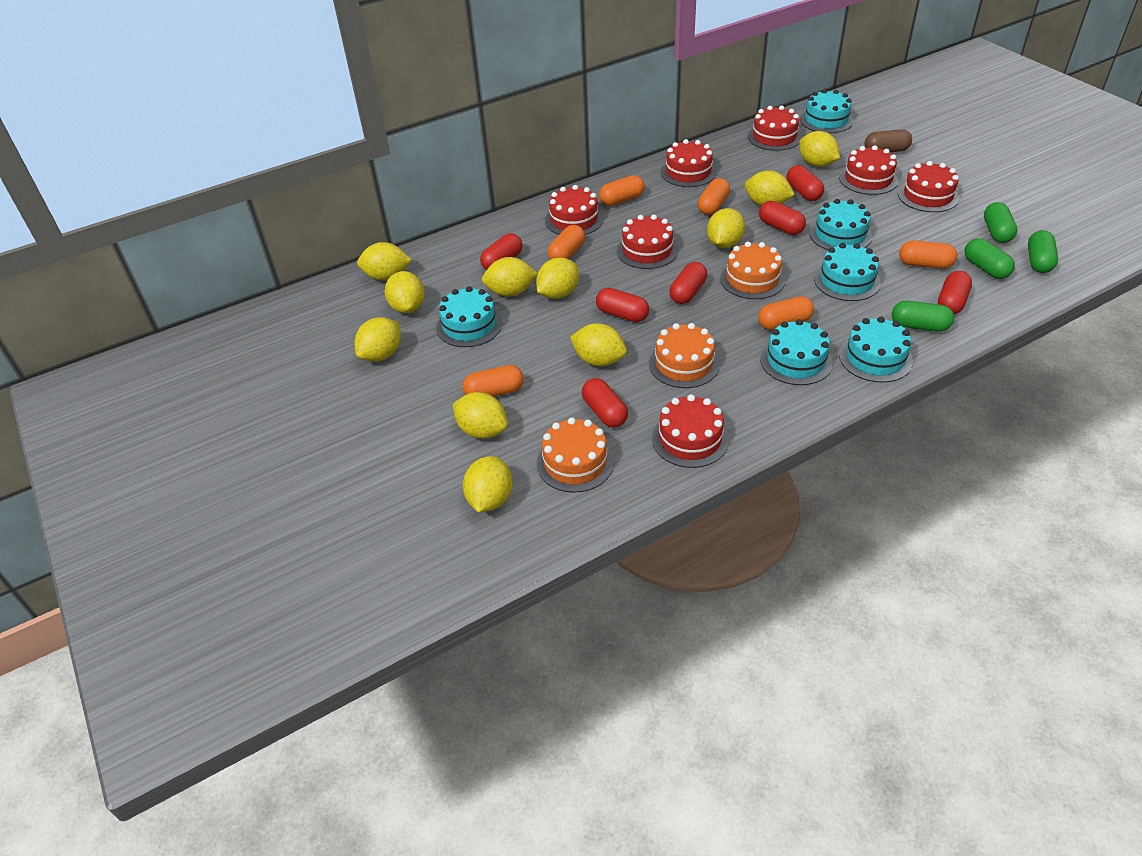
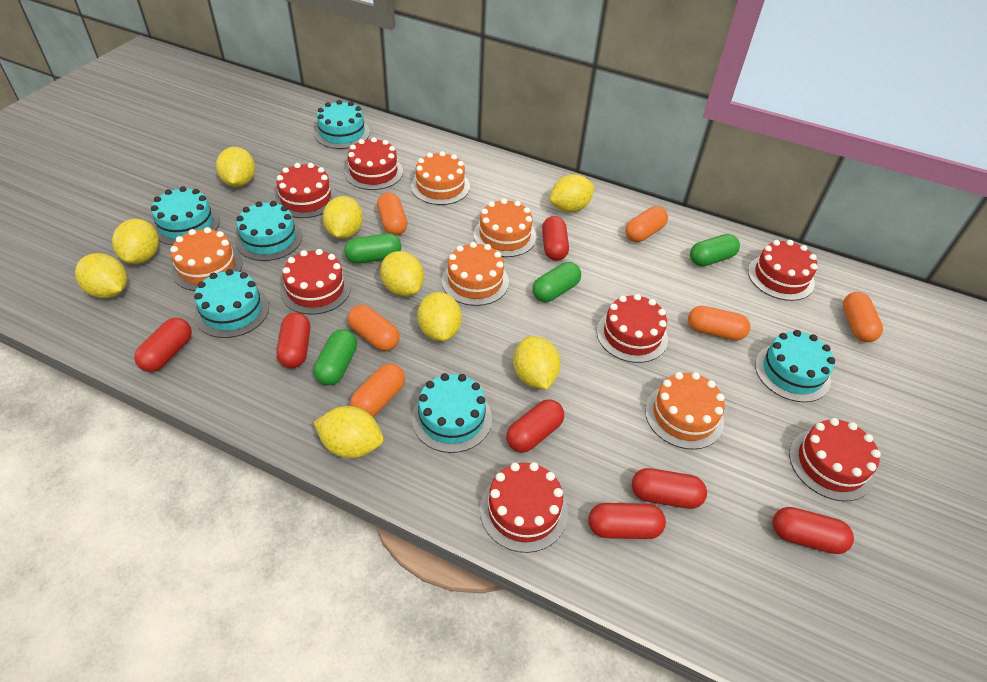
brown capsule: [864,130,912,152] = 1 -> none = 0
orange cake: [537,417,614,493] [649,323,720,388] [720,242,785,299] = 3 -> [170,227,242,291] [411,151,470,205] [442,242,509,306] [474,198,537,257] [645,372,725,450] = 5
yellow lemon: [355,317,401,361] [357,242,412,281] [385,271,425,313] [453,392,508,439] [463,456,513,512] [482,257,538,297] [536,258,579,299] [570,323,627,366] [707,208,745,248] [745,171,795,206] [799,131,840,167] = 11 -> [75,253,127,298] [112,219,159,264] [216,147,255,187] [314,406,383,458] [323,196,363,239] [380,251,424,296] [417,292,462,341] [513,336,561,390] [550,174,595,212] = 9

